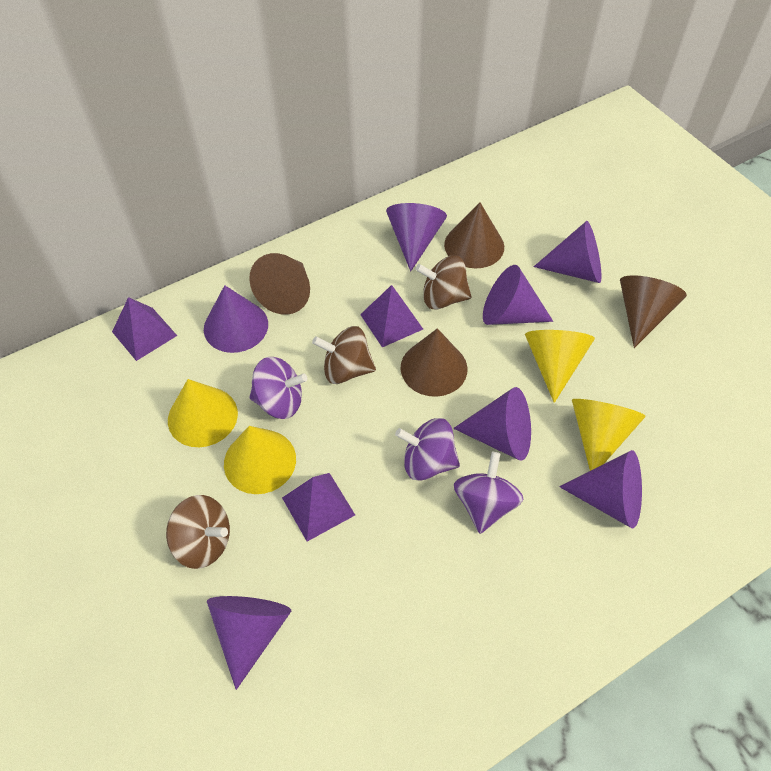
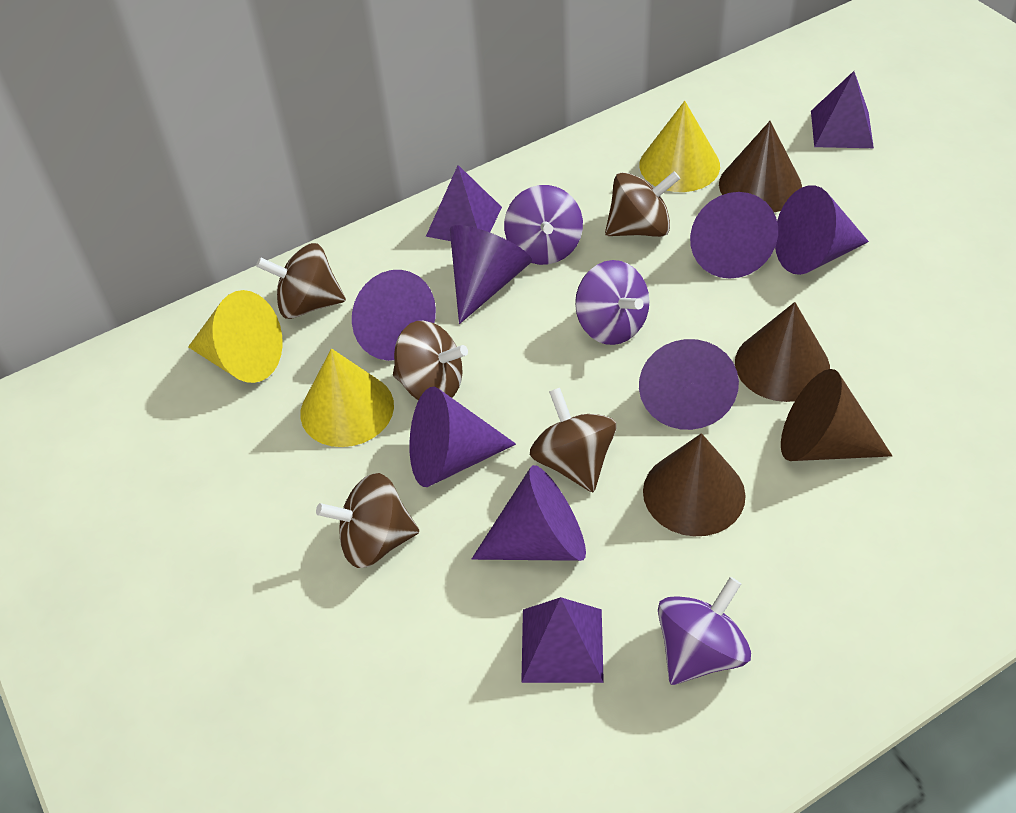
brown spinning top: [166,495,230,569] [312,326,376,384] [416,255,472,310] = 3 -> [256,243,346,319] [316,473,419,568] [393,321,468,401] [530,388,617,492] [605,171,680,237] = 5
yellow cone: [168,379,238,447] [224,426,296,494] [525,330,595,403] [572,399,646,471] = 4 -> [188,290,283,383] [300,348,394,447] [640,101,720,192] = 3

